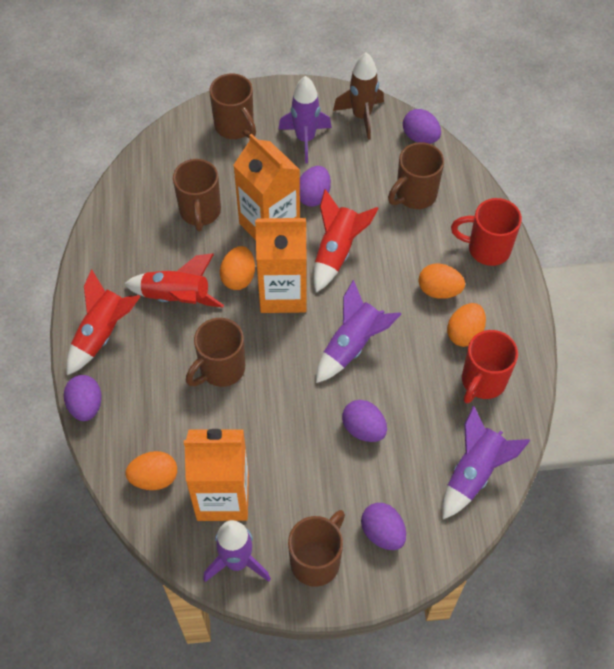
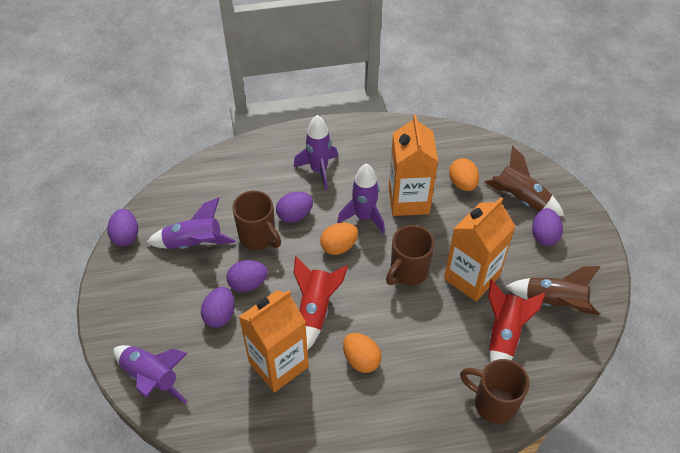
brown mug: [173,159,221,232] [186,318,245,387] [209,73,256,139] [288,510,345,587] [388,142,444,209] = 5 -> [232,191,281,250] [386,225,434,286] [460,359,530,424] = 3
brown rocket: [333,52,384,140] = 1 -> [485,146,564,216] [505,266,601,315] = 2
orange egg: [125,451,177,490] [220,246,255,290] [419,263,465,299] [447,303,486,347] = 4 -> [320,223,358,255] [343,333,382,373] [449,158,479,191] = 3
red mug: [451,198,522,266] [462,330,518,403] = 2 -> none = 0
red rocket: [66,269,141,375] [124,253,224,308] [313,189,379,292] = 3 -> [294,256,348,350] [488,279,546,362] = 2

